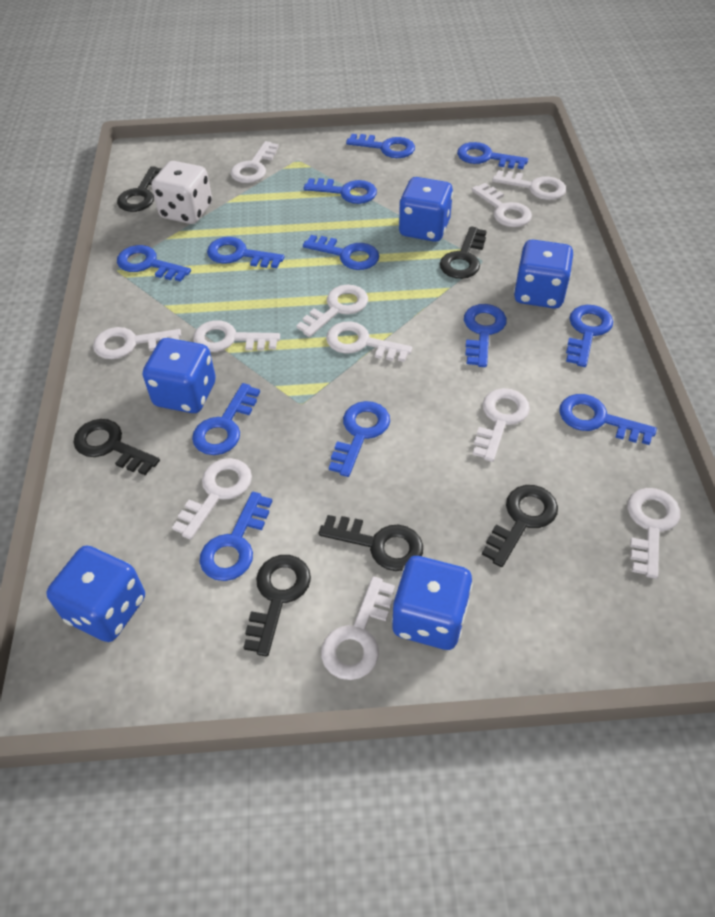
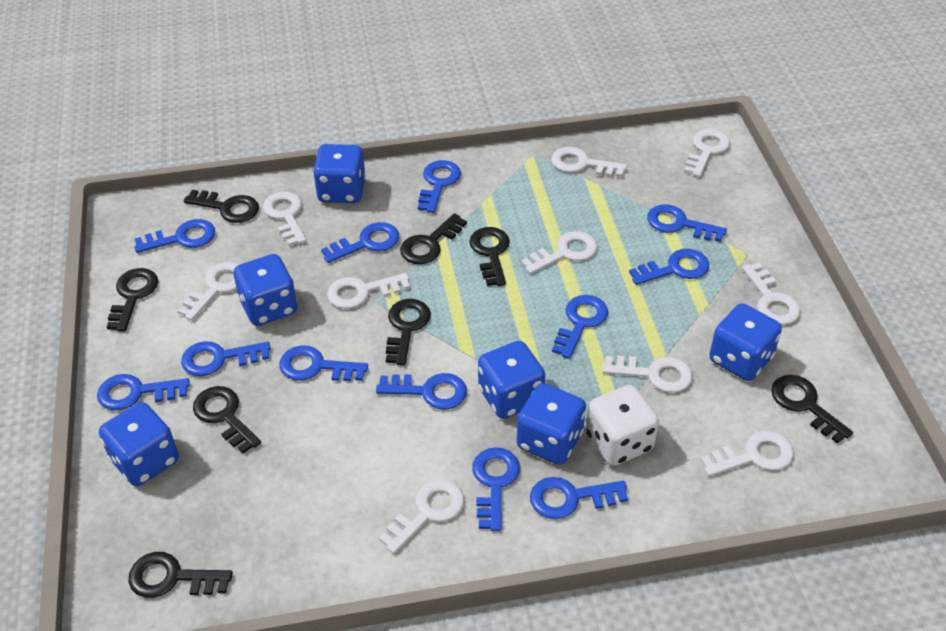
black key: [73,419,160,475] [117,166,162,212] [243,555,311,657] [318,515,423,571] [440,226,487,279] [482,485,558,567] = 6 -> [107,268,158,332] [129,552,233,598] [184,190,259,223] [193,386,261,453] [386,299,431,366] [400,213,467,264] [469,227,510,286] [771,375,853,444] = 8
blue dice: [46,545,145,642] [143,338,216,413] [392,556,473,650] [399,177,453,242] [514,240,573,309] = 5 -> [99,402,179,486] [233,254,297,326] [313,144,366,203] [478,341,545,419] [516,383,586,464] [709,303,782,381] = 6
white key: [93,327,181,359] [172,458,252,540] [193,320,280,352] [230,141,279,183] [296,285,368,337] [321,576,395,680] [326,321,412,362] [471,183,532,227] [472,388,530,462] [492,170,566,200] [627,488,680,579] = 11 -> [178,262,239,321] [263,192,306,246] [327,273,410,309] [379,479,464,554] [522,231,598,274] [551,147,627,177] [602,356,693,393] [684,129,730,177] [700,431,794,476] [742,262,801,325] = 10

